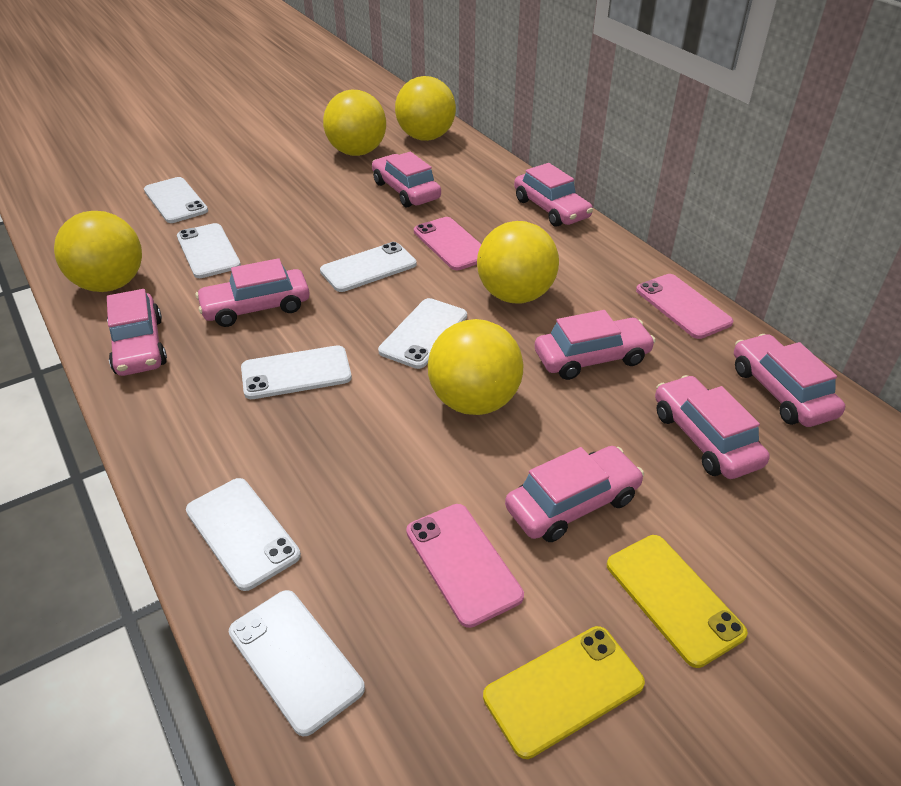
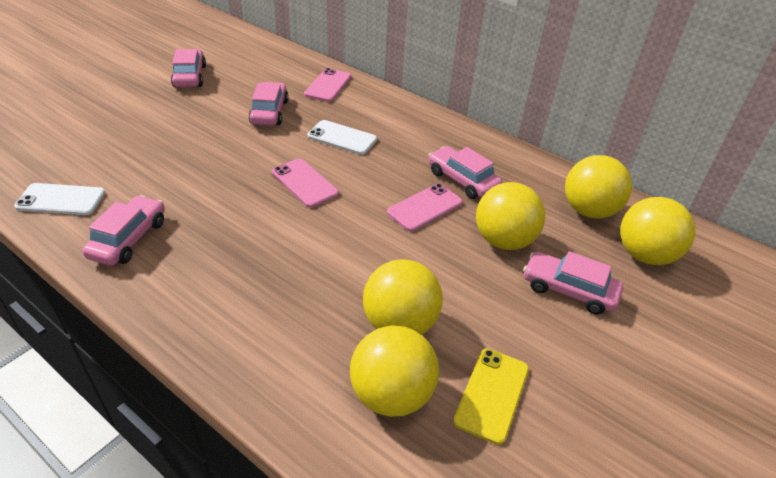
pink car: [107,289,167,376] [196,258,310,327] [372,152,441,207] [505,446,644,542] [514,163,593,227] [535,310,656,380] [655,375,770,479] [734,334,845,427] = 8 -> [82,195,165,266] [171,49,206,87] [249,82,288,126] [428,146,502,199] [523,251,623,315] = 5
white phone: [144,177,208,223] [177,223,241,278] [186,478,301,591] [229,590,365,736] [241,345,352,399] [320,242,417,292] [378,298,467,369] = 7 -> [14,183,105,215] [307,120,377,155] = 2
yellow phone: [483,626,645,759] [607,535,748,668] = 2 -> [453,349,529,445] = 1

